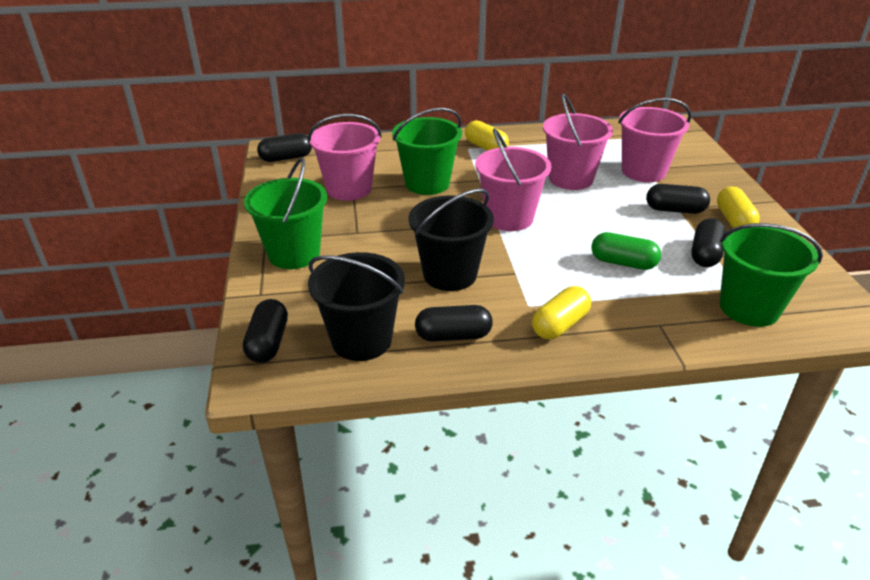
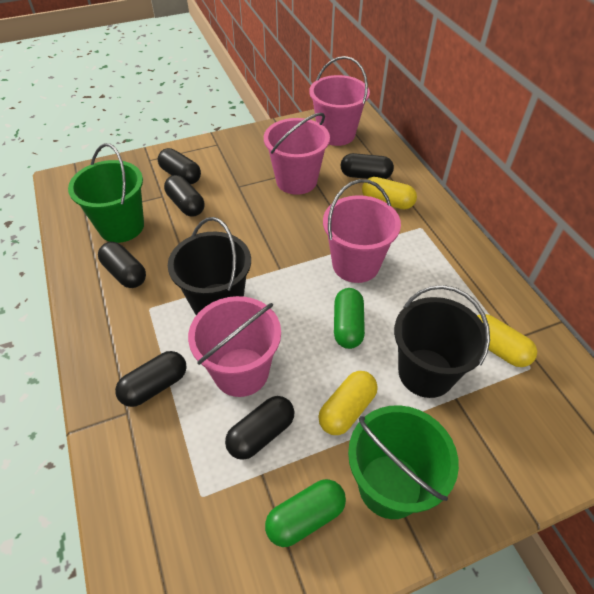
black capsule: [243,299,288,363] [257,133,312,162] [415,305,493,342] [646,184,710,214] [691,218,726,267] = 5 -> [98,242,146,288] [115,351,187,407] [158,148,201,184] [164,175,204,217] [225,396,295,460] [341,153,394,179] = 6
green bucket: [244,158,327,269] [392,108,462,195] [720,223,823,327] = 3 -> [68,143,144,243] [348,405,459,519] = 2
green capsule: [591,232,661,270] = 1 -> [265,479,346,547] [334,288,365,349] = 2

